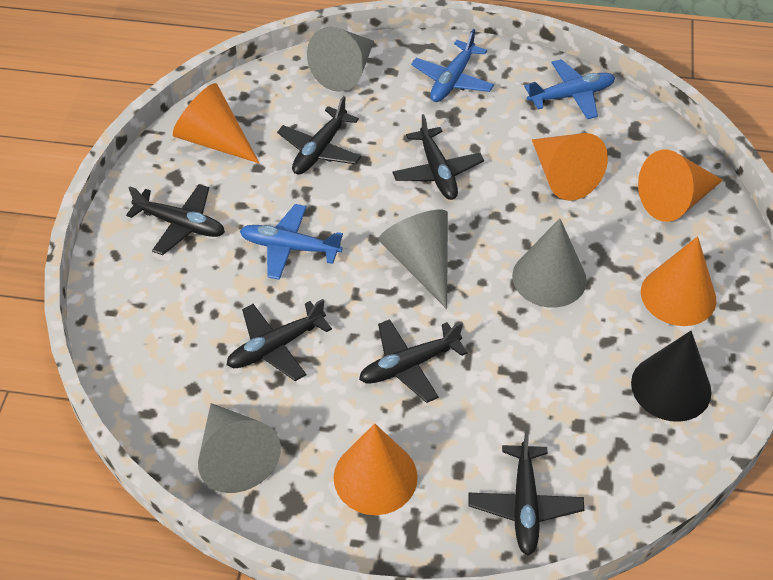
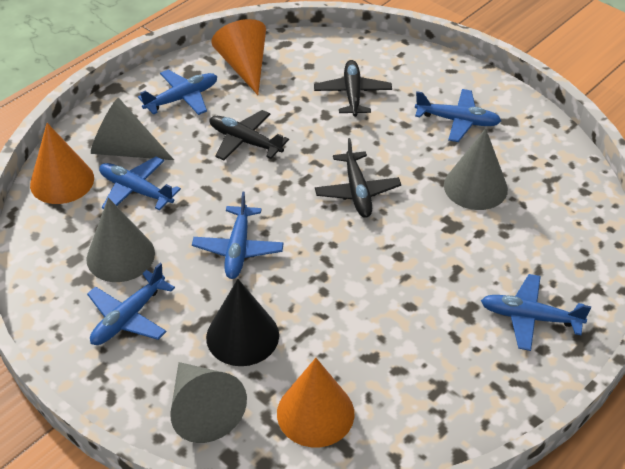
black plane: [126,184,225,255] [227,299,332,381] [277,96,361,174] [359,319,468,403] [392,114,484,200] [469,430,584,555] = 6 -> [210,110,289,161] [314,60,392,117] [315,138,401,218] = 3
blue plane: [240,204,343,280] [411,29,494,102] [524,59,615,119] = 3 -> [87,263,175,345] [99,157,181,211] [138,70,217,115] [192,192,284,279] [415,89,501,142] [481,274,591,351] = 6
orange cone: [173,83,259,163] [334,423,418,515] [532,133,608,201] [638,150,723,222] [641,236,716,326] = 5 -> [30,123,94,204] [211,19,266,95] [277,358,354,447] = 3

